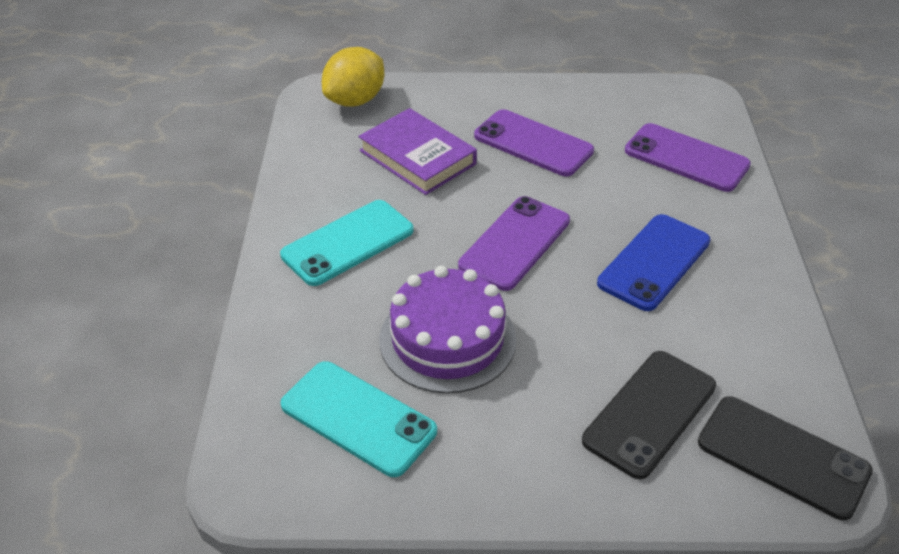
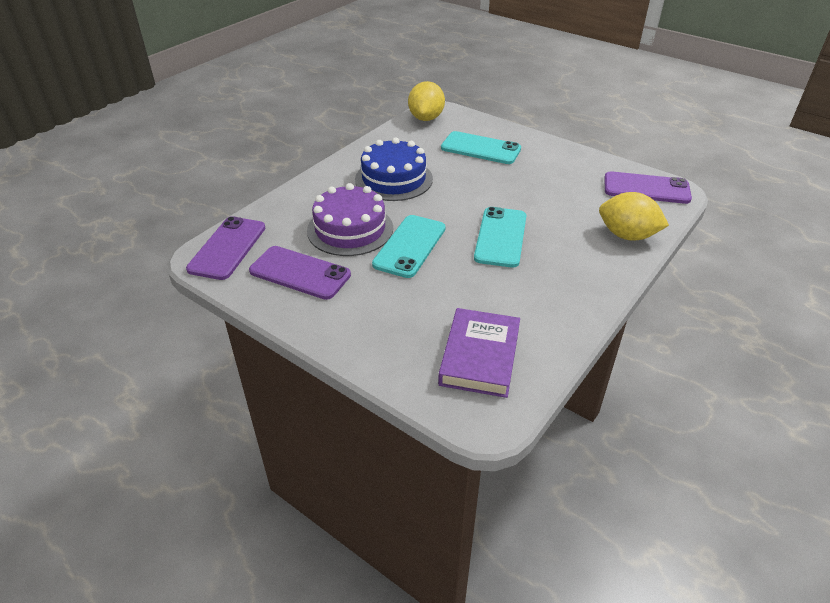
black phone: [582,351,716,479] [698,396,873,520] = 2 -> none = 0
blue cake: none = 0 -> [355,138,433,201] = 1
blue phone: [597,214,711,311] = 1 -> none = 0
turquoise phone: [280,200,414,286] [281,361,437,477] = 2 -> [372,215,446,278] [441,131,521,164] [474,207,526,268] = 3
yellow lemon: [322,47,384,107] = 1 -> [408,81,445,121] [599,192,669,241] = 2

